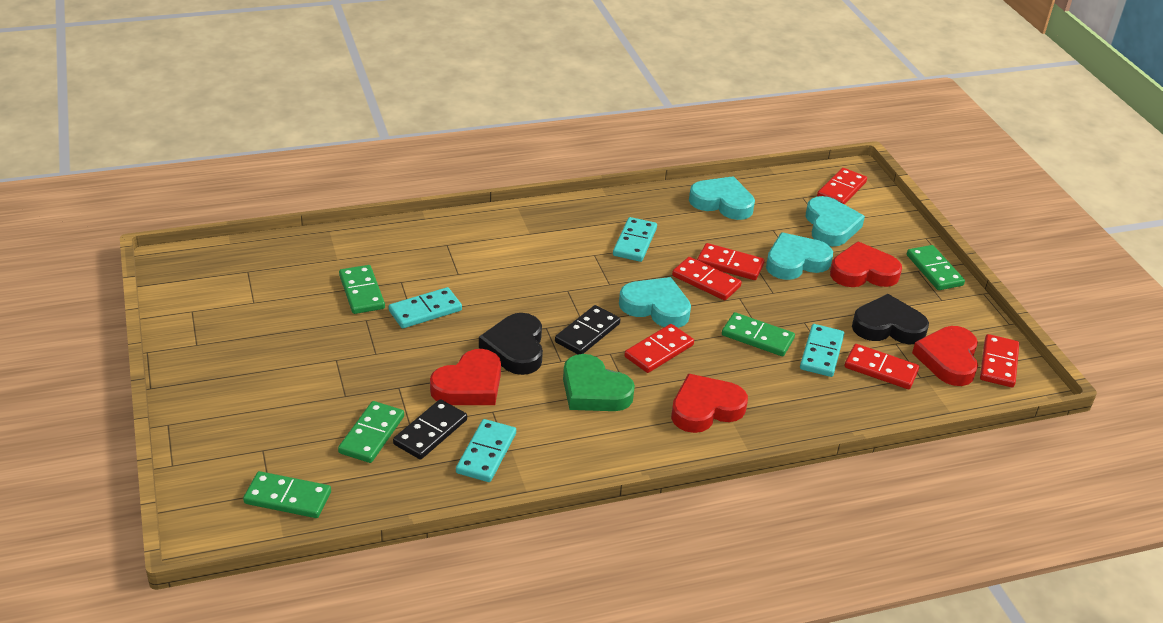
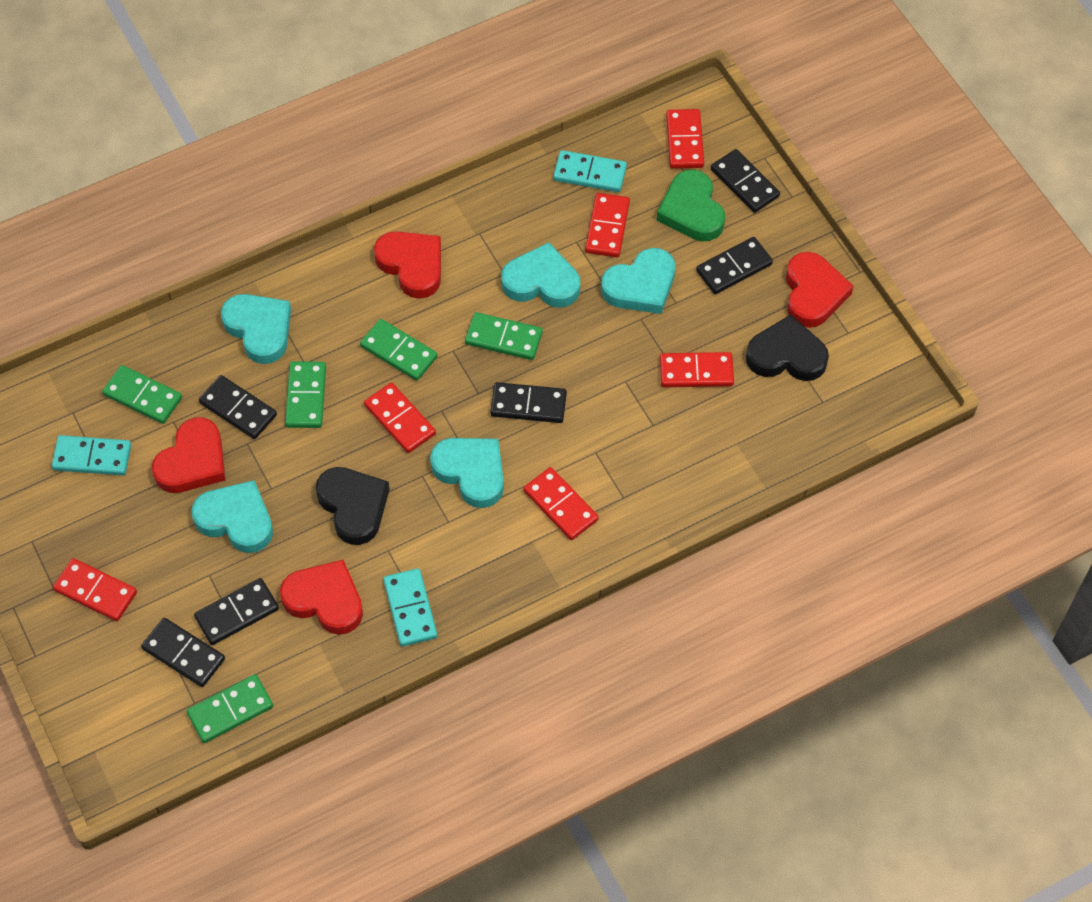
black domino: [393,399,467,460] [555,305,620,354] = 2 -> [141,618,225,687] [194,578,279,645] [199,375,277,439] [490,382,567,423] [696,237,773,294] [711,149,780,213] = 6
turquoise domino: [389,287,462,328] [456,419,516,482] [613,217,657,262] [800,324,844,377] = 4 -> [51,435,131,475] [383,568,437,647] [553,150,627,192] = 3
turquoise heart: [619,277,691,328] [689,176,755,220] [766,232,833,280] [806,196,865,247] = 4 -> [191,480,273,553] [221,294,291,364] [430,438,504,508] [501,242,580,307] [601,248,675,314] = 5

